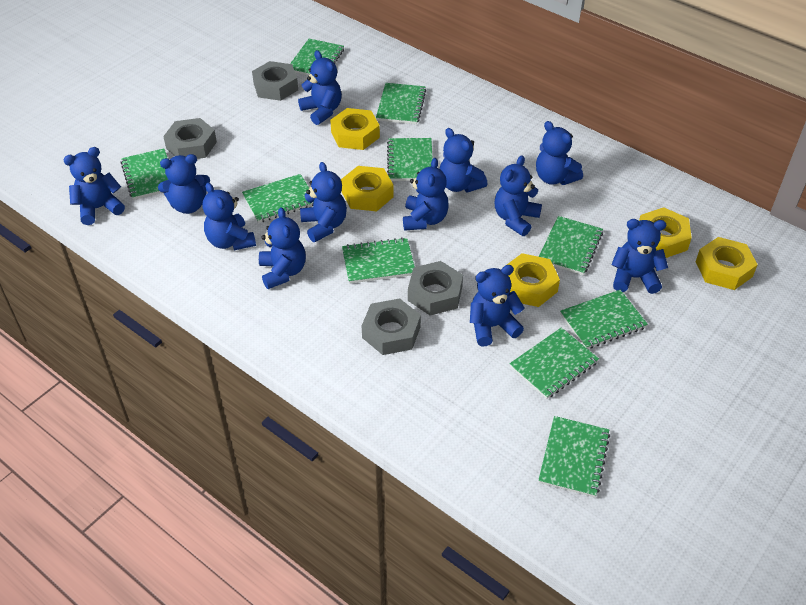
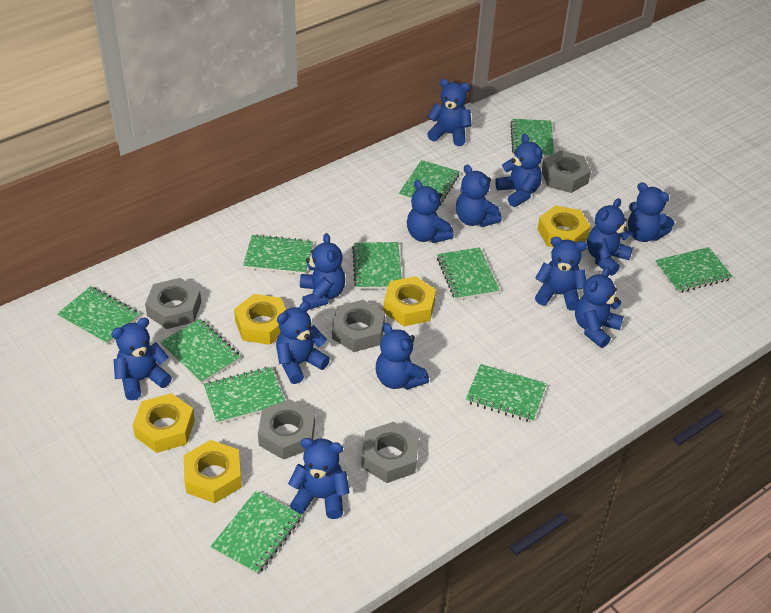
blue teddy bear: [63,147,125,225] [158,154,210,214] [203,182,256,250] [259,207,306,289] [298,50,342,125] [300,162,347,242] [403,158,449,231] [440,128,487,193] [470,265,525,346] [495,155,542,236] [536,121,583,185] [611,219,668,294] = 12 -> [111,318,172,400] [276,301,330,384] [288,438,350,519] [300,233,345,309] [376,323,429,390] [407,180,454,243] [427,79,472,146] [456,165,502,227] [495,134,542,207] [535,237,587,311] [575,267,623,348] [587,198,633,276] [628,182,674,242] = 13
green notebook: [120,148,168,200] [242,174,314,223] [290,39,344,76] [342,237,415,284] [376,83,426,124] [387,138,433,181] [510,327,599,399] [538,416,610,497] [539,216,603,275] [560,290,648,349] = 10 -> [57,286,140,345] [161,319,241,384] [204,367,285,424] [210,490,302,575] [243,234,313,274] [352,242,402,289] [399,160,460,206] [437,247,500,300] [466,364,547,423] [510,119,554,157] [655,247,733,293] = 11
grey nut: [163,118,217,159] [252,61,298,101] [362,298,421,355] [408,261,463,316] = 4 -> [145,278,201,329] [258,399,315,460] [332,300,385,352] [361,422,419,483] [541,150,591,193] = 5

